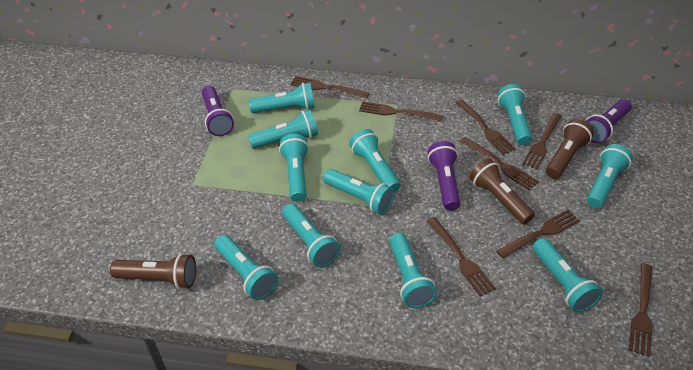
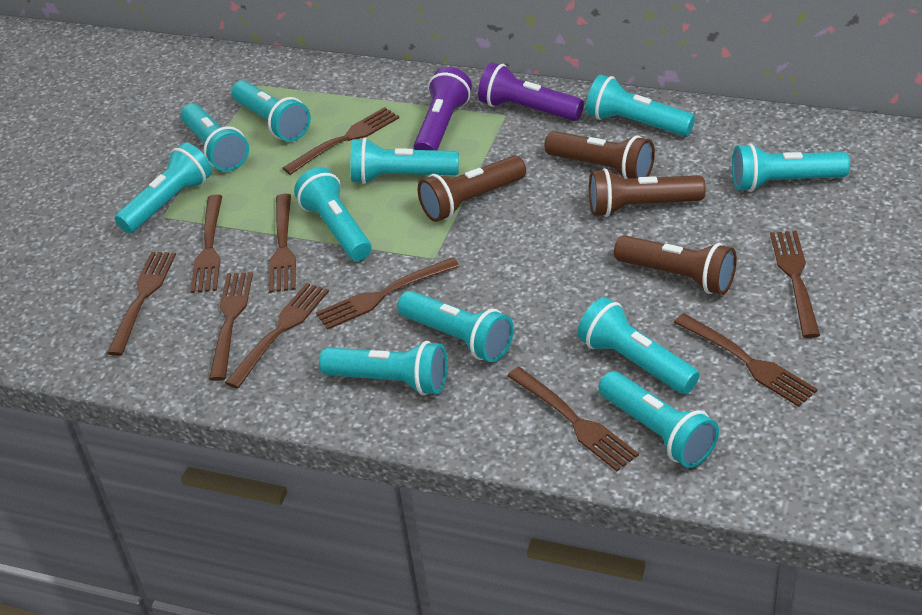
brown flashlight: [110,253,196,289] [469,159,535,224] [546,119,594,179] = 3 -> [418,155,526,222] [544,131,655,179] [589,168,705,217] [614,235,737,295] = 4
brown fork: [291,76,369,98] [359,101,443,121] [427,217,496,297] [455,99,515,155] [460,137,539,190] [496,210,580,259] [522,113,562,170] [629,263,652,357] = 8 -> [107,252,176,356] [190,194,222,293] [209,272,253,381] [225,283,329,389] [269,194,296,293] [283,107,399,175] [316,257,460,330] [507,367,639,471] [674,313,818,407] [770,231,820,338] = 10
purple flashlight: [202,86,234,136] [428,141,460,211] [586,99,632,143] = 3 -> [414,67,472,150] [478,63,584,121] = 2

